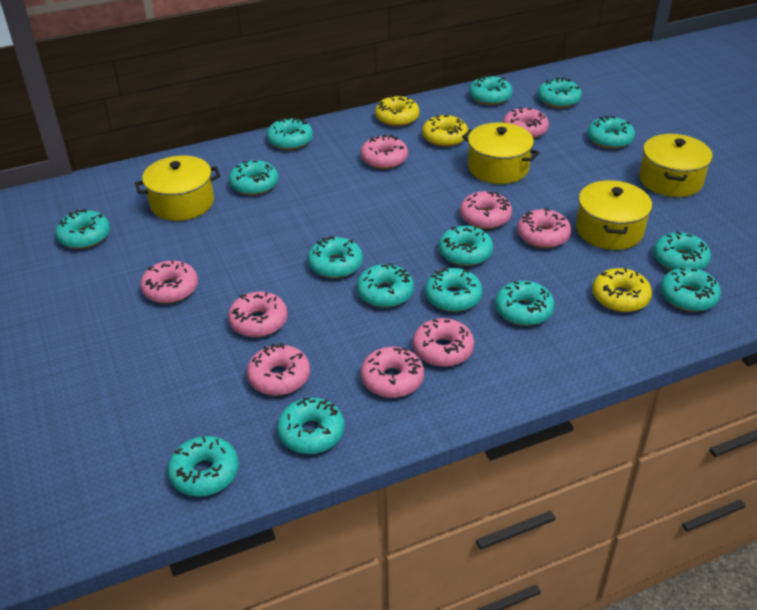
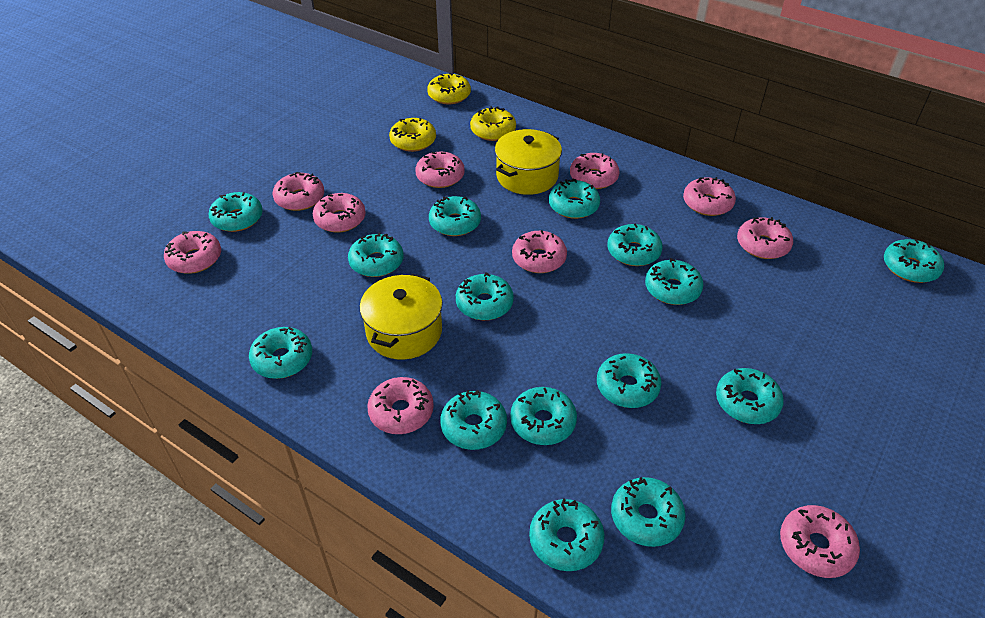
pink donut: [140,260,198,304] [228,291,288,337] [247,343,310,396] [361,134,408,169] [361,347,424,398] [413,318,474,367] [460,191,512,229] [503,107,549,139] [517,208,571,248] = 9 -> [164,231,221,274] [273,172,324,211] [313,193,366,233] [367,377,434,434] [415,152,465,188] [512,230,567,273] [570,153,619,189] [683,177,736,216] [737,217,793,259] [780,505,860,578] = 10
yellow pot: [135,155,220,221] [462,122,540,184] [576,180,652,250] [639,134,713,197] = 4 -> [360,273,442,360] [495,129,562,195] = 2

